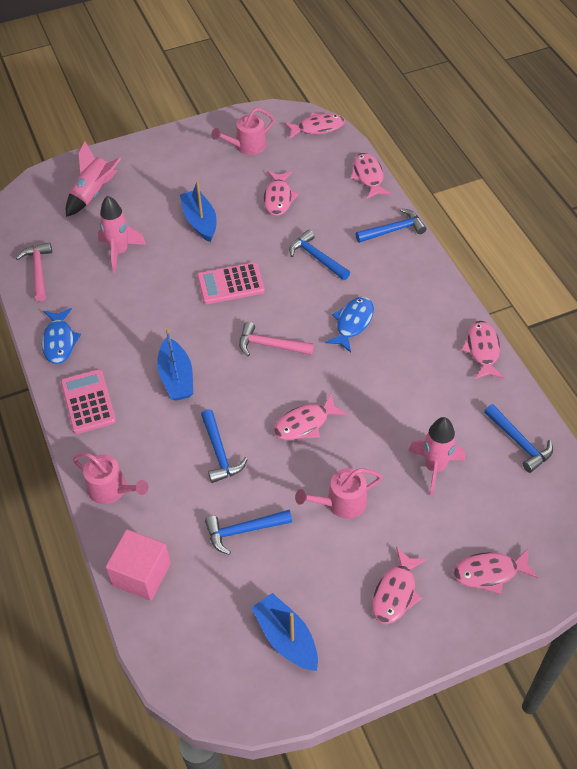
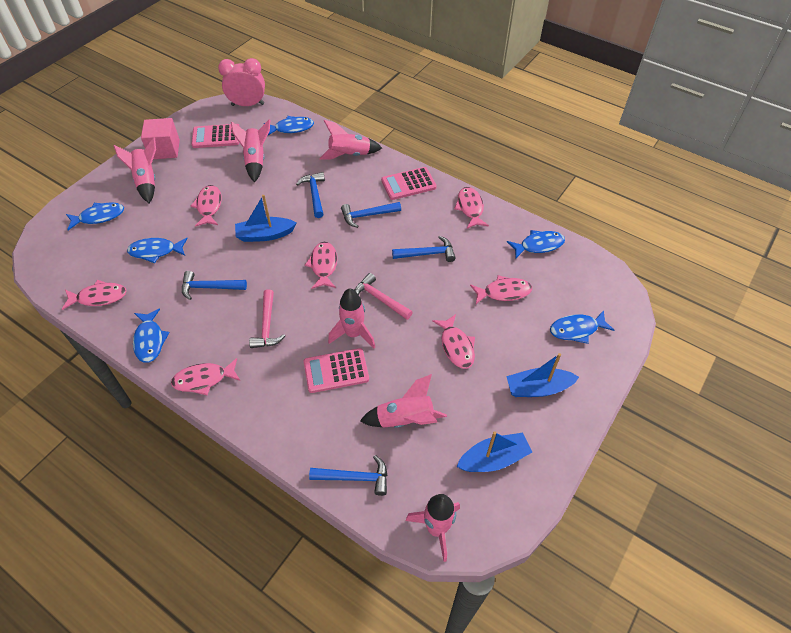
blue fish: [42,308,81,364] [325,297,374,353] = 2 -> [66,202,124,230] [127,238,188,263] [133,308,170,363] [264,116,314,135] [507,230,565,258] [550,310,614,344] = 6
pink calculator: [61,369,116,434] [197,262,265,304] = 2 -> [192,124,240,148] [304,348,369,393] [381,167,437,200] = 3
pink clock: none = 0 -> [218,58,265,106] = 1
pink rocket: [66,142,121,217] [98,196,146,273] [408,417,465,496] = 3 -> [114,137,156,203] [231,119,270,182] [319,120,382,160] [328,288,375,348] [360,374,447,428] [406,494,460,562] = 6
pink watering can: [73,453,148,504] [211,108,275,155] [295,468,382,519] = 3 -> none = 0

